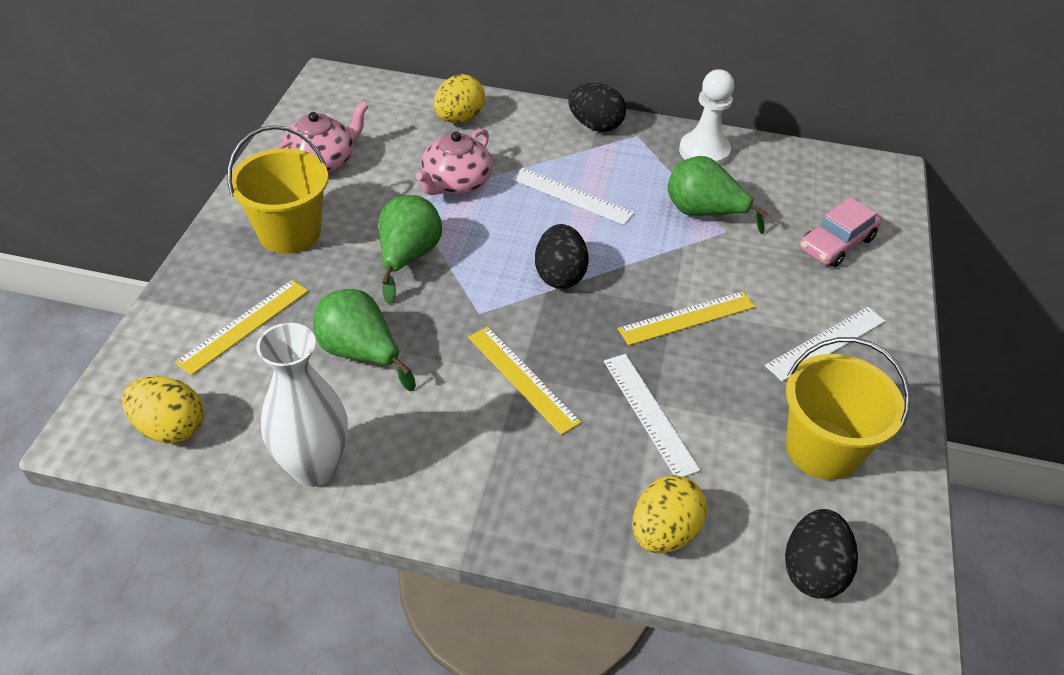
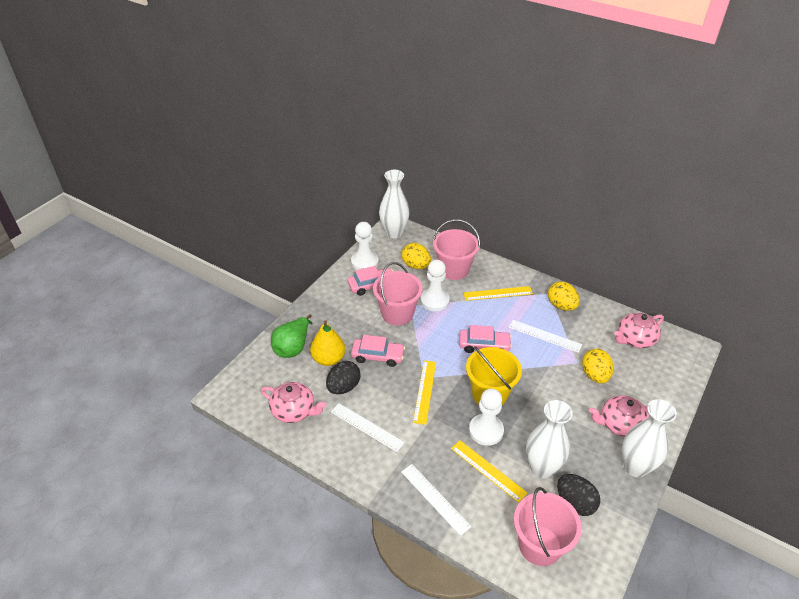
black egg: [535,224,589,289] [568,83,626,132] [785,509,858,599] = 3 -> [326,361,361,394] [557,474,600,516] = 2
green pear: [313,289,416,391] [379,195,442,304] [667,156,768,234] = 3 -> [271,314,313,358] = 1
pink bucket: none = 0 -> [373,262,423,325] [433,219,480,280] [514,487,582,566] = 3
pink car: [799,197,881,267] = 1 -> [347,266,393,296] [351,335,405,367] [459,325,512,353] = 3
pink teapot: [274,102,369,173] [416,128,492,195] = 2 -> [261,382,327,423] [589,395,649,437] [614,313,664,348] = 3
white pawn: [679,69,734,166] = 1 -> [351,222,379,270] [420,260,450,311] [469,389,504,446] = 3
white vase: [256,323,348,487] = 1 -> [379,170,410,238] [526,400,573,478] [622,399,677,478] = 3
yellow bucket: [227,125,328,254] [786,337,910,480] = 2 -> [466,346,522,405] = 1
yellow pear: none = 0 -> [310,320,345,366] = 1

